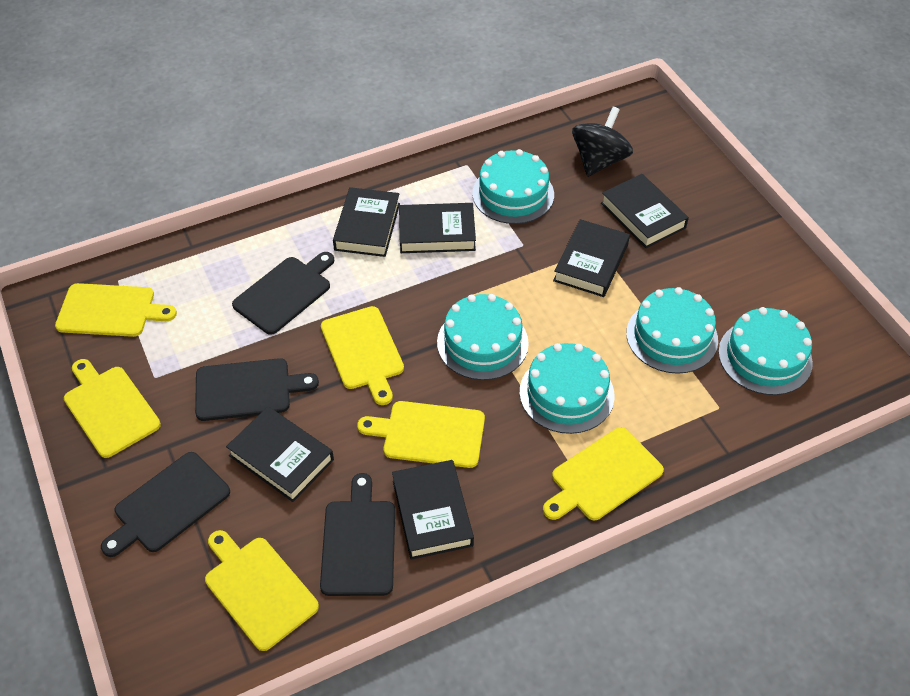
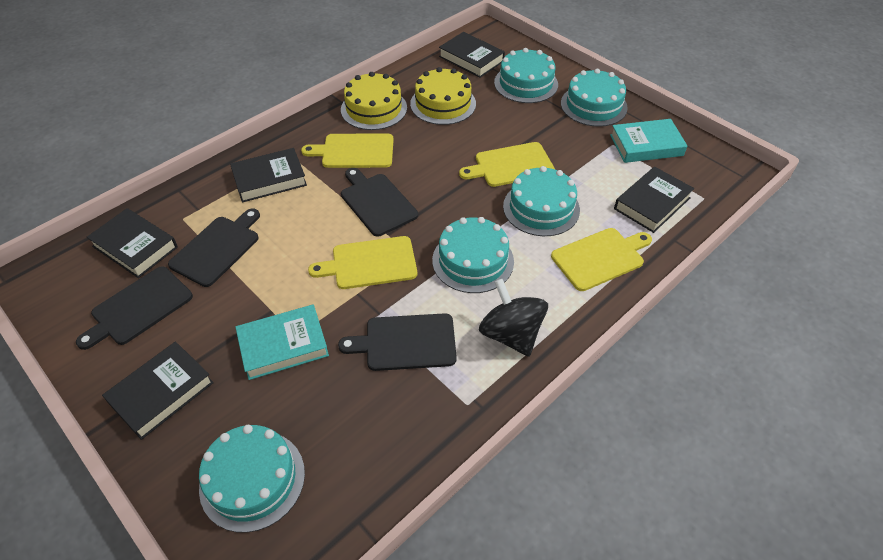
black book: [226,406,334,502] [333,187,400,257] [392,460,474,560] [399,203,476,253] [553,219,630,297] [601,174,689,248] = 6 -> [87,208,178,278] [102,342,214,440] [230,148,307,203] [439,32,505,78] [614,167,694,233] = 5
turquoise book: none = 0 -> [235,304,329,380] [610,119,687,163] = 2
yellow cake: none = 0 -> [341,72,407,130] [410,67,476,125] = 2
yellow cutting board: [55,283,177,337] [64,359,161,458] [205,530,319,651] [321,306,404,405] [357,401,485,468] [543,427,664,520] = 6 -> [301,134,394,168] [308,236,417,289] [459,142,555,187] [551,228,652,291] = 4

